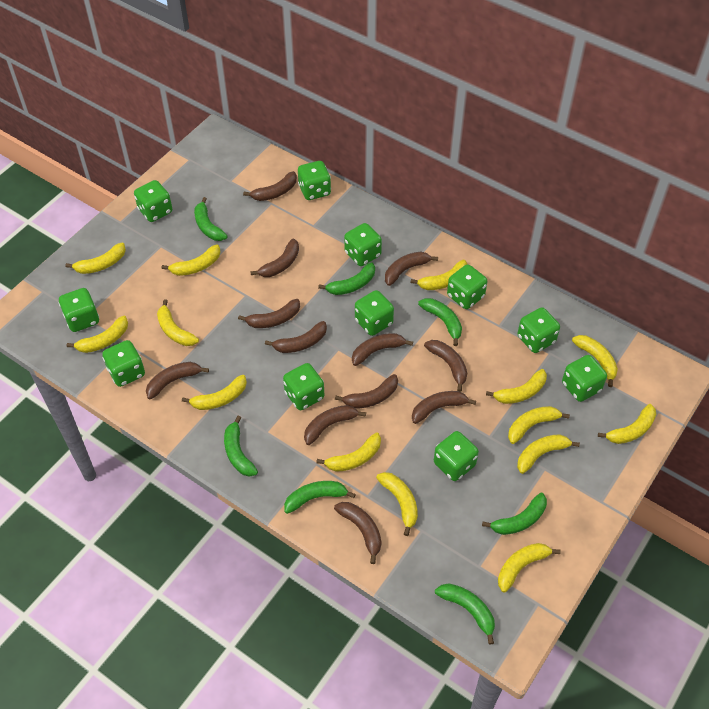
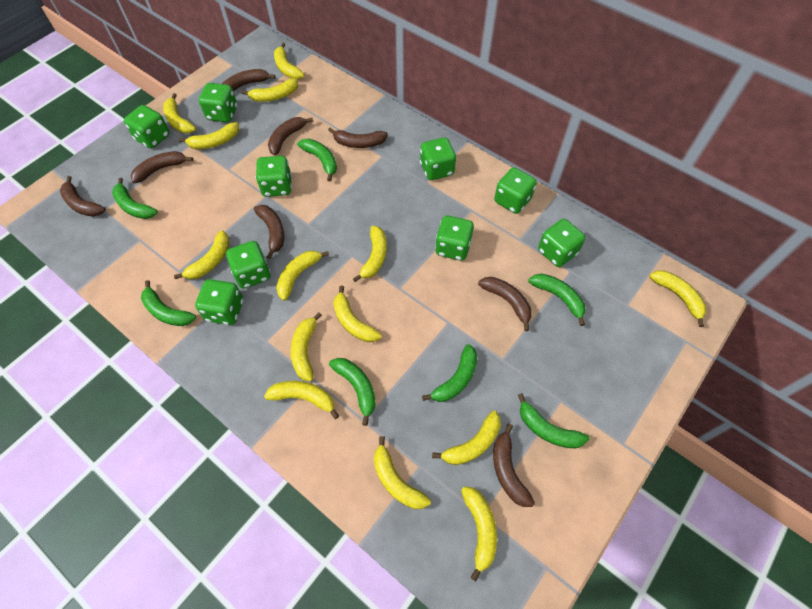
brown banana: [146,362,209,399] [238,299,300,328] [243,171,297,201] [250,239,299,277] [265,321,327,353] [304,405,366,445] [334,502,382,564] [335,374,398,408] [352,333,413,366] [385,251,438,286] [412,391,476,424] [424,340,467,392] = 12 -> [60,176,105,217] [131,151,193,183] [222,69,276,91] [254,205,284,259] [268,117,313,156] [328,128,388,148] [478,277,531,331] [493,424,535,507] = 8
green dice: [59,288,99,332] [102,340,145,387] [134,180,172,222] [283,363,324,410] [298,161,331,200] [344,223,382,266] [355,290,394,336] [434,431,479,481] [447,264,487,309] [517,307,560,353] [562,355,607,402] = 11 -> [124,105,170,148] [195,279,243,325] [199,83,237,122] [226,241,271,289] [256,156,292,197] [420,137,456,180] [435,216,474,261] [494,167,537,214] [538,219,585,267] = 9

